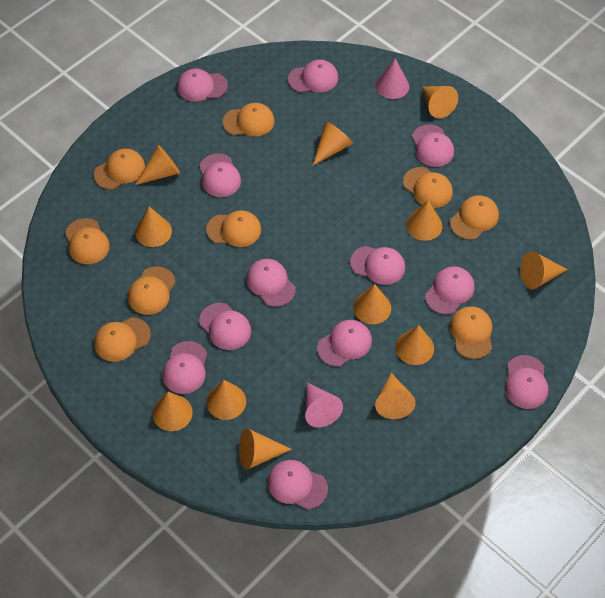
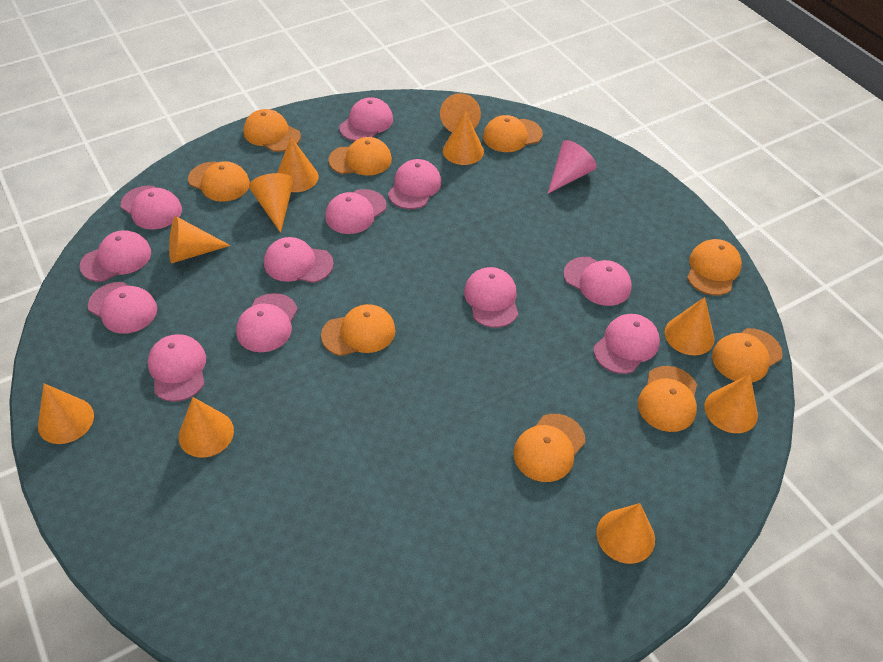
orange cone: [135,145,180,185] [135,207,172,247] [153,392,193,431] [207,380,246,420] [239,428,292,470] [313,121,353,165] [353,284,391,324] [375,373,416,419] [396,325,434,365] [406,200,442,241] [422,86,458,118] [520,251,568,289] = 12 -> [38,384,94,444] [169,216,231,263] [179,397,234,458] [249,173,294,233] [277,137,318,192] [440,93,481,132] [443,110,484,165] [596,503,655,564] [665,297,714,355] [704,374,758,433] = 10
pink cone: [305,382,343,428] [376,59,409,99] = 2 -> [548,140,597,194] = 1

